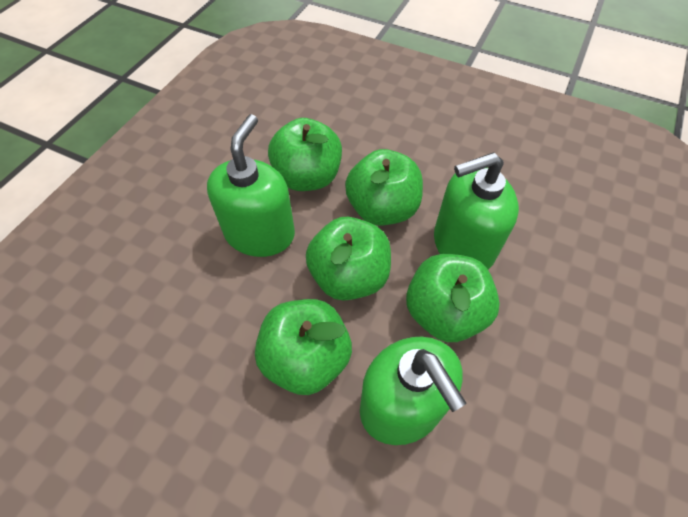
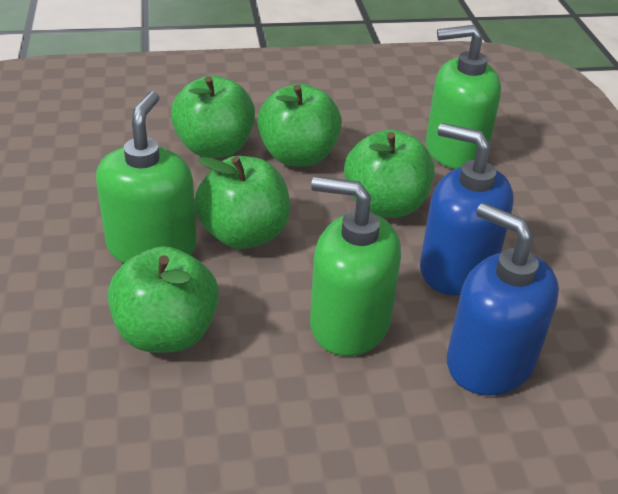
blue soap dispenser: none = 0 -> [420,123,514,296] [447,203,559,395] = 2

